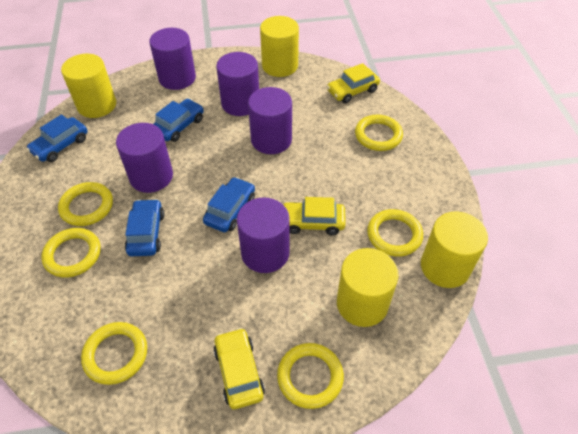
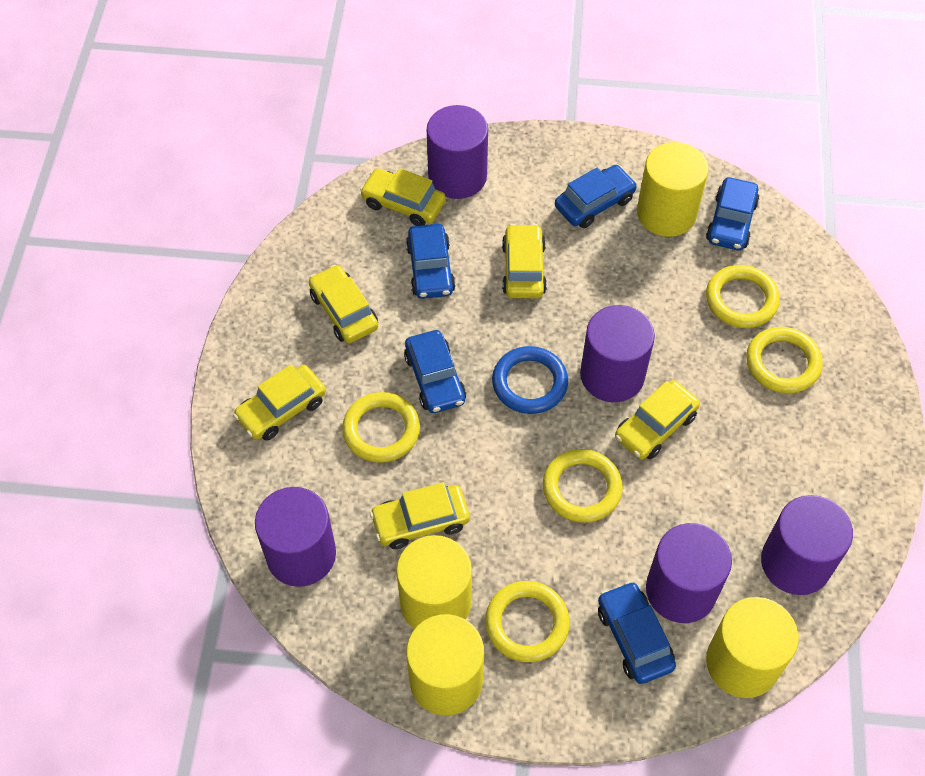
blue car: [26,114,88,162] [125,199,164,257] [153,99,204,142] [203,177,255,232] = 4 -> [404,330,466,413] [406,224,456,299] [555,165,637,228] [598,581,676,684] [706,177,759,251] = 5
blue ring: none = 0 -> [492,346,568,414] = 1
yellow car: [213,328,265,409] [283,197,346,235] [327,63,380,103] = 3 -> [233,364,326,441] [309,265,378,343] [360,168,446,226] [370,482,470,549] [502,224,547,298] [615,380,700,460] = 6
yellow ring: [41,228,100,278] [58,182,113,226] [81,322,147,385] [277,343,344,409] [355,115,403,151] [367,209,423,257] = 6 -> [342,392,420,463] [485,581,570,662] [543,449,623,523] [706,265,780,328] [746,327,823,393] = 5

